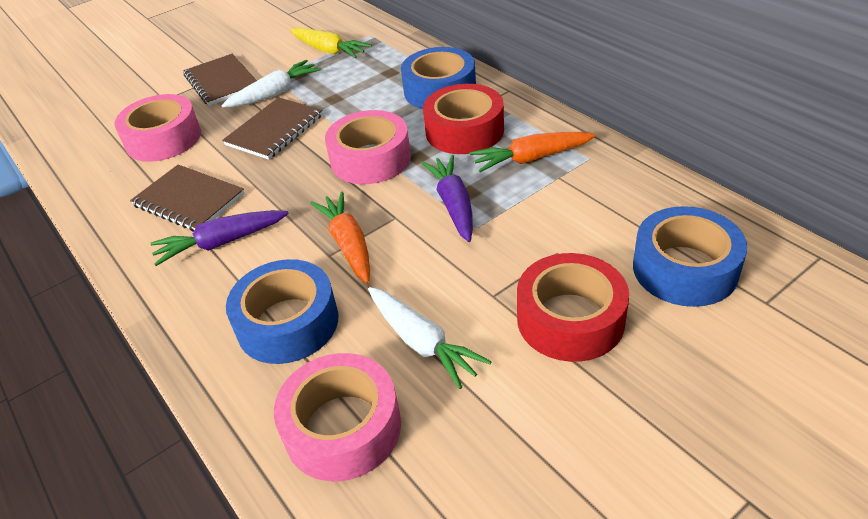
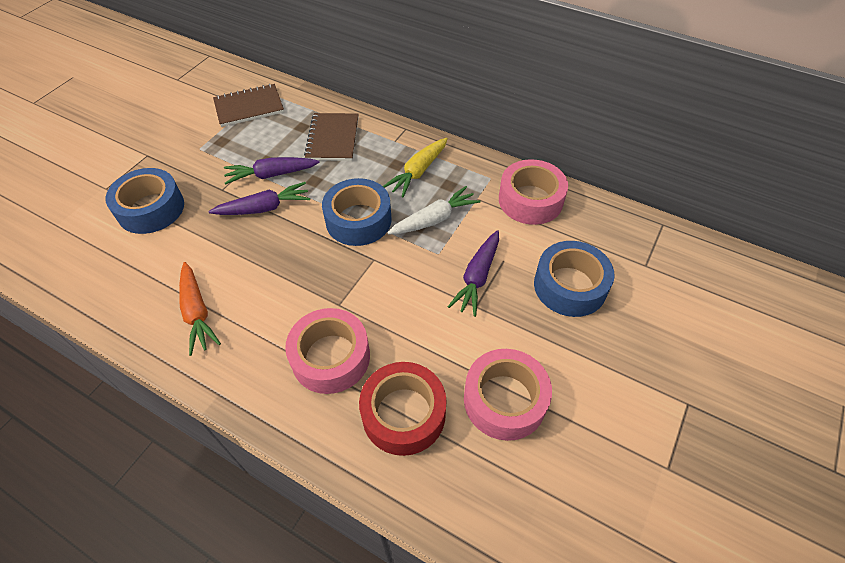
brown notebook: [130,165,245,231] [183,54,257,106] [222,97,323,160] = 3 -> [213,84,284,127] [304,113,359,161] = 2
orange carrot: [310,191,370,284] [470,132,596,172] = 2 -> [179,262,221,356] = 1
purple carrot: [150,210,289,266] [421,155,473,242] = 2 -> [208,182,310,215] [224,157,320,185] [448,230,499,317] = 3
red tape: [423,84,504,154] [517,253,629,362] = 2 -> [359,362,447,456] = 1
white carrot: [221,60,321,108] [368,287,492,389] = 2 -> [387,186,481,235] = 1

